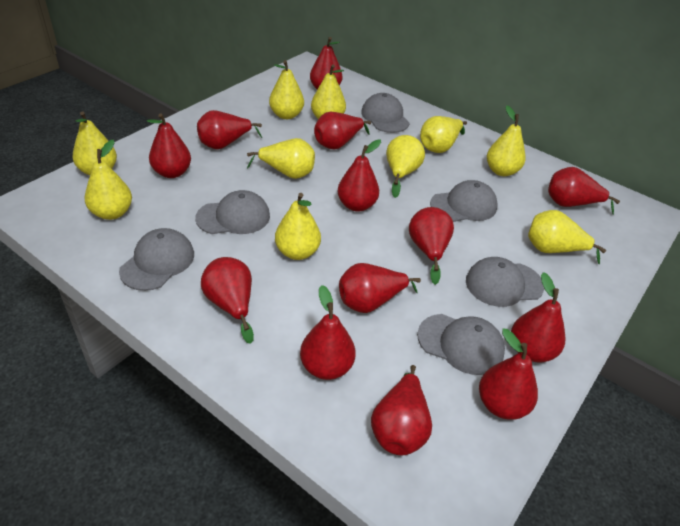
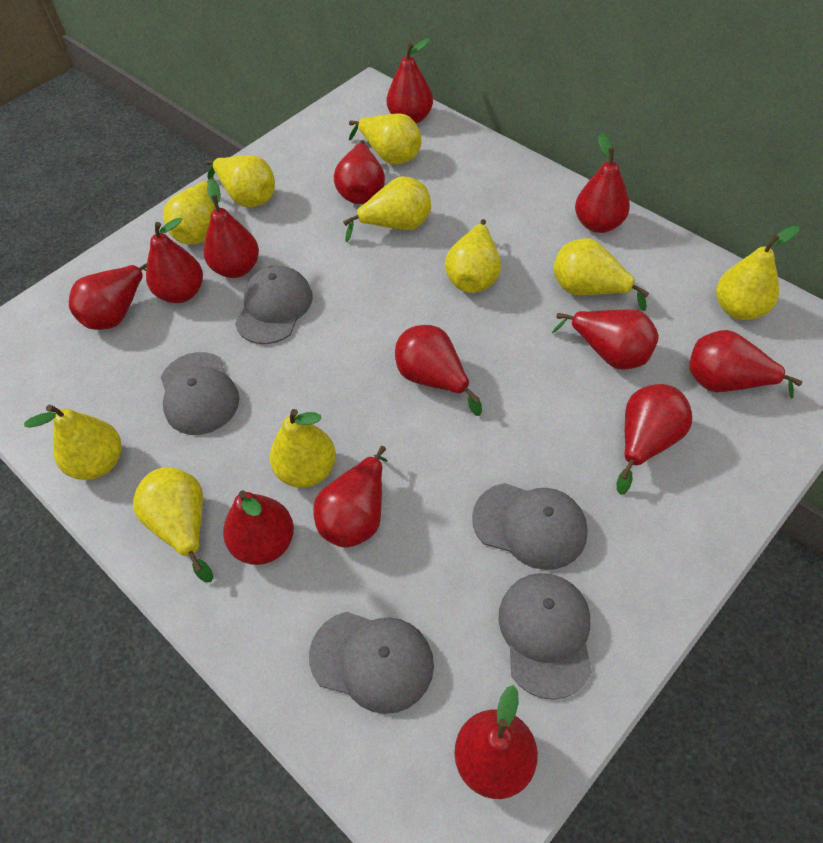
grey cap: [119,228,194,291] [195,190,270,234] [361,93,410,133] [417,314,505,375] [430,180,498,222] [466,257,544,307] = 6 -> [161,352,239,435] [235,265,313,344] [309,612,434,714] [472,483,588,570] [498,573,592,700] = 5

